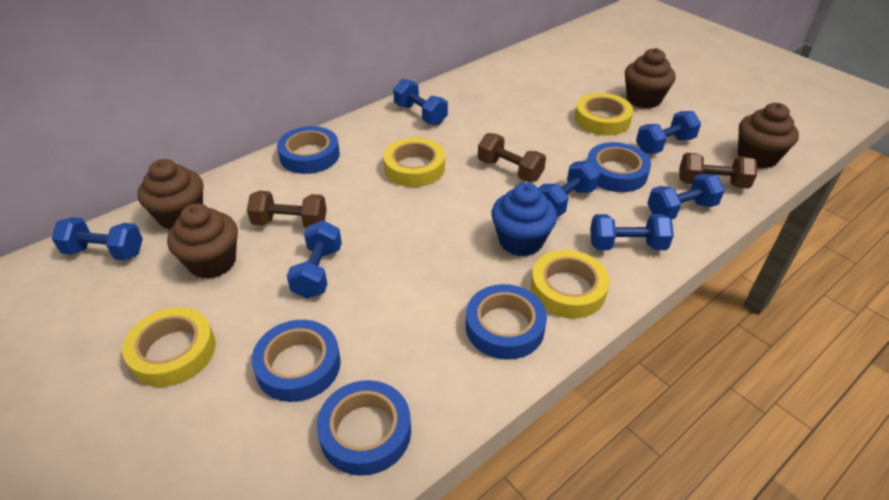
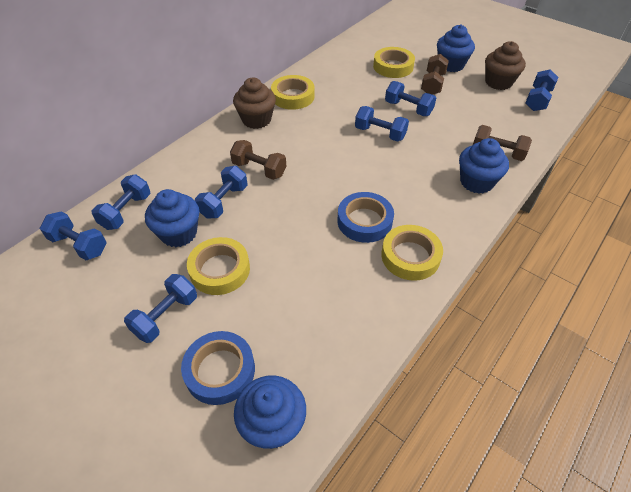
blue cupcake: [491,183,557,257] = 1 -> [145,189,200,247] [234,375,306,449] [437,25,475,72] [459,138,509,193] = 4
blue tape: [252,320,341,402] [277,126,340,174] [317,380,411,476] [466,284,547,360] [587,142,651,192] = 5 -> [181,331,255,405] [337,192,394,243] = 2
brown cupcake: [137,159,203,230] [167,203,238,279] [625,48,676,108] [738,103,799,169] = 4 -> [233,78,276,129] [485,41,526,90] = 2

